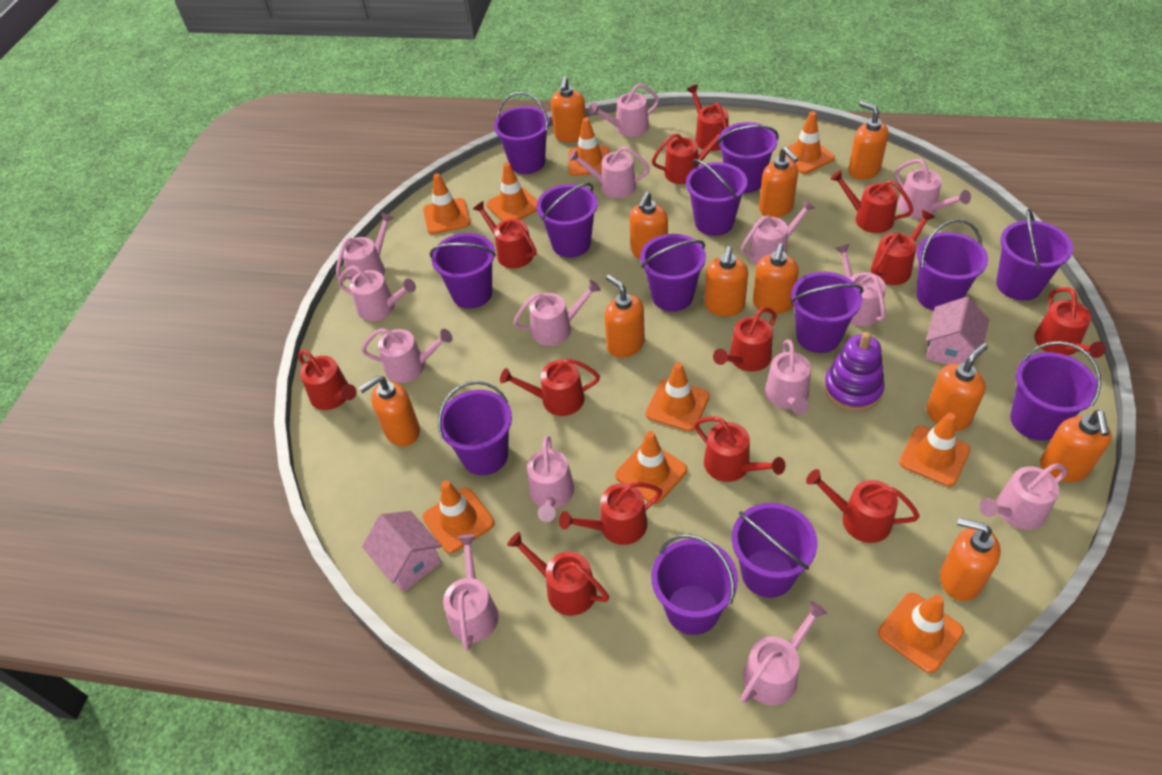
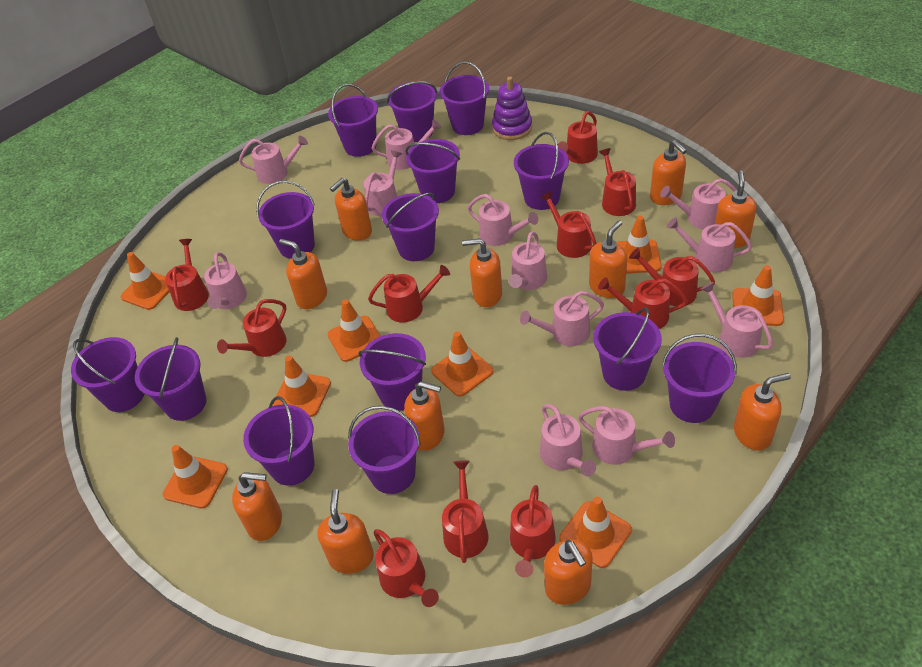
orange traffic cone: [423,174,470,234] [423,480,495,553] [487,162,538,221] [568,118,610,176] [615,431,687,504] [646,362,710,432] [779,111,835,174] [878,592,964,673] [899,413,971,487] = 9 -> [121,252,169,310] [163,445,228,508] [272,356,331,417] [328,299,380,362] [431,331,493,397] [560,497,632,568] [616,216,662,274] [732,265,784,326] = 8
pink house: [362,511,442,592] [926,297,989,365] = 2 -> none = 0
pink watering can: [336,212,394,281] [338,266,416,321] [361,328,453,383] [443,534,499,650] [513,280,601,346] [527,435,574,522] [569,146,650,199] [589,84,659,137] [740,601,827,705] [741,200,815,265] [765,339,811,415] [835,244,886,326] [895,159,971,219] [979,464,1067,530] = 14 -> [204,252,247,309] [239,136,308,184] [364,150,402,216] [372,119,441,170] [468,194,538,246] [509,231,547,290] [520,291,604,346] [540,404,596,476] [578,406,675,465] [660,178,737,229] [667,217,752,273] [701,282,773,358] = 12
purple bucket: [430,233,496,309] [438,381,512,475] [494,92,549,174] [536,183,598,258] [640,234,706,311] [651,534,738,635] [686,159,747,236] [717,122,779,193] [732,503,817,598] [791,272,864,353] [916,219,988,311] [996,209,1073,301] [1010,341,1101,441] = 13 -> [71,337,144,412] [135,337,206,421] [243,396,314,486] [256,180,315,259] [328,84,378,157] [348,406,421,494] [358,333,426,411] [382,193,439,261] [387,81,437,142] [405,139,460,203] [440,61,489,135] [514,132,569,210] [593,308,662,391] [662,334,737,423] = 14
red watering can: [298,349,357,410] [473,201,537,268] [500,358,600,416] [507,532,609,616] [559,482,662,545] [652,126,724,184] [687,85,729,151] [694,416,785,482] [713,307,777,372] [806,469,920,543] [830,170,913,233] [871,210,935,285] [1034,287,1106,358] = 13 -> [165,239,209,311] [217,299,286,357] [368,265,450,323] [374,529,439,607] [442,460,489,563] [510,485,556,578] [540,191,597,258] [558,111,598,164] [598,277,688,329] [599,148,636,216] [629,248,715,306] = 11

